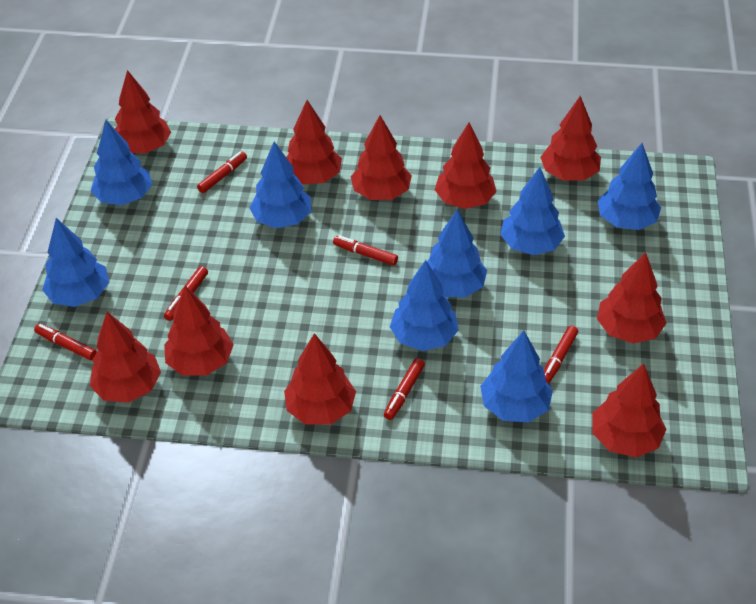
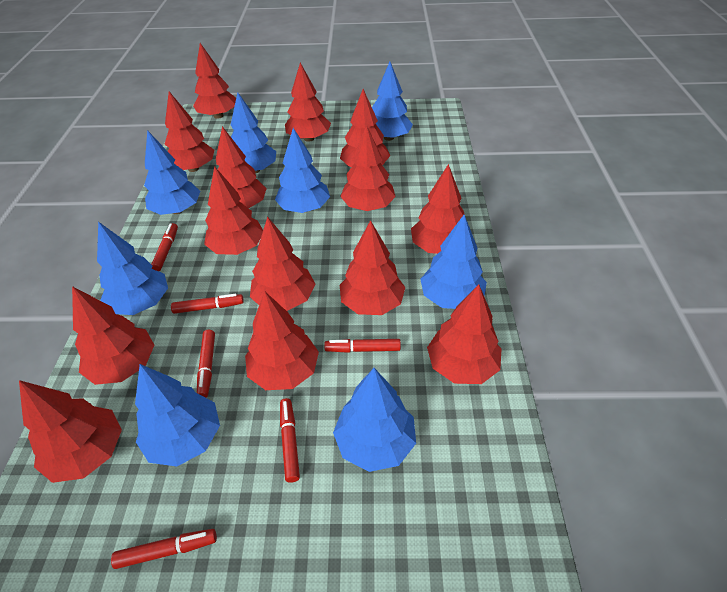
red tree: [90,312,161,403] [115,70,171,153] [164,286,234,376] [284,333,356,425] [286,100,342,184] [351,115,412,200] [435,123,497,209] [540,96,601,180] [592,363,666,457] [597,252,667,343] = 10 -> [19,380,122,483] [72,286,154,385] [165,91,215,172] [193,43,236,119] [204,166,263,255] [216,126,267,208] [245,291,319,390] [250,216,315,311] [285,63,331,142] [340,89,390,167] [340,125,396,211] [340,220,405,315] [411,164,465,254] [427,284,501,384] = 14

